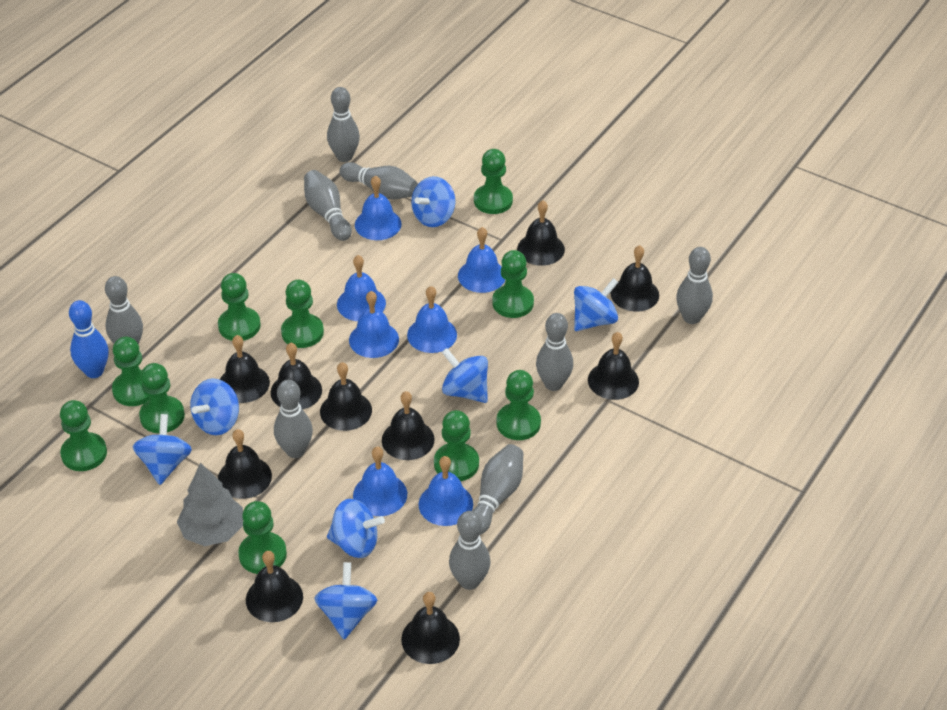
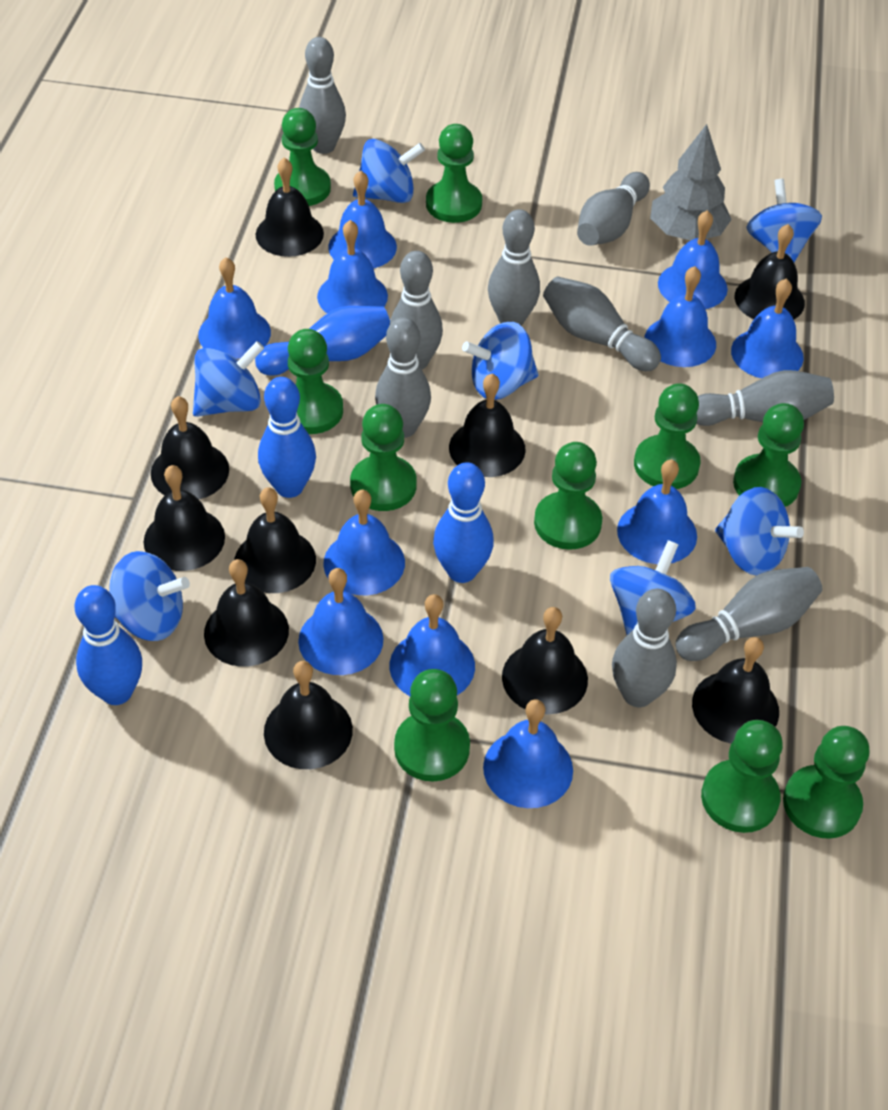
blue bell: [337,255,386,321] [349,291,399,358] [353,447,407,516] [355,175,402,240] [407,286,457,353] [419,456,473,526] [458,227,505,293] = 7 -> [198,257,271,359] [298,568,383,675] [317,220,388,313] [323,490,405,595] [328,170,397,268] [390,594,475,696] [483,699,573,808] [617,460,697,564] [645,266,716,367] [658,210,728,309] [731,278,804,378] = 11
blue bowling pin: [69,300,109,378] = 1 -> [75,585,142,705] [255,306,390,376] [258,377,316,498] [433,462,494,583] = 4

